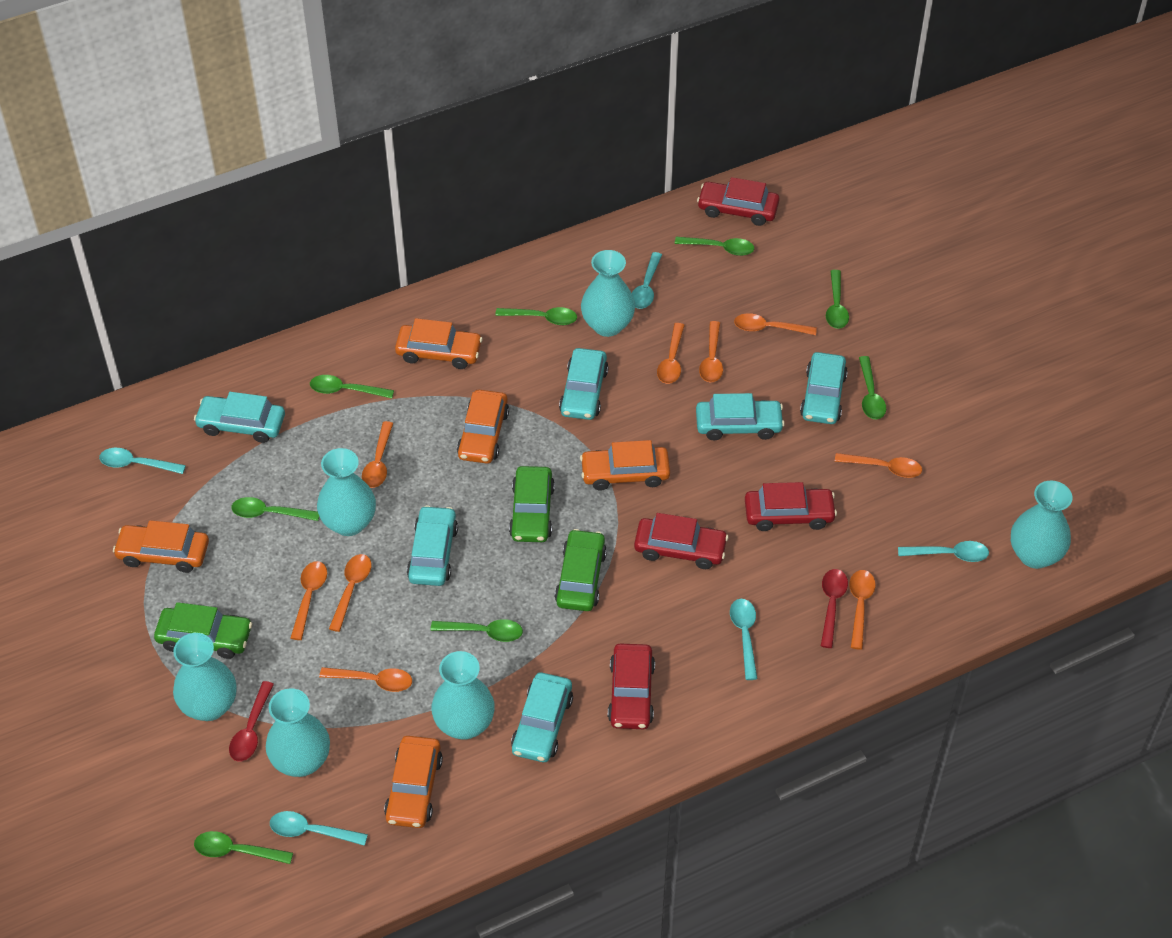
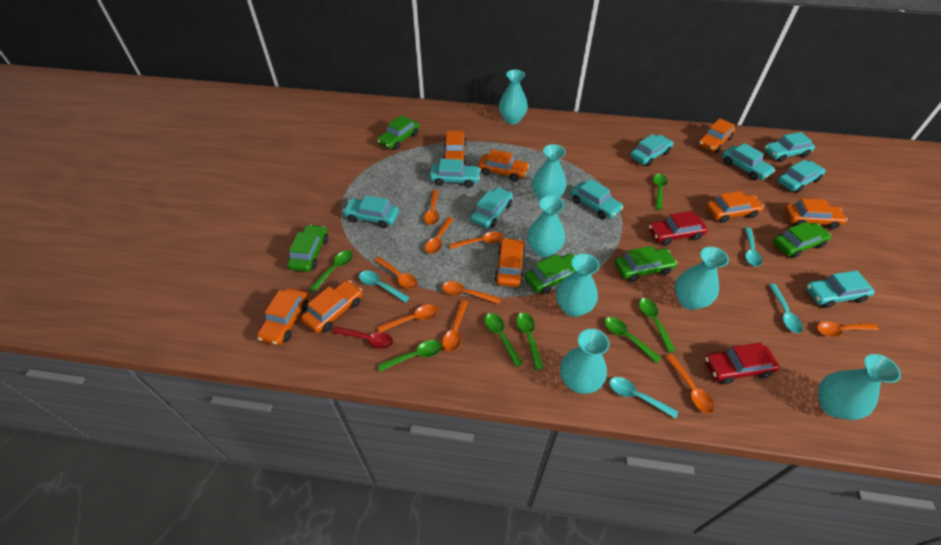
green car: [154,602,252,659] [509,466,555,542] [555,529,607,611] = 3 -> [287,225,328,272] [377,115,420,150] [525,253,576,294] [615,246,677,282] [773,222,832,258] = 5
green spoon: [194,831,293,864] [231,497,319,521] [310,375,394,398] [431,619,523,642] [495,307,577,325] [675,237,754,256] [826,270,849,329] [859,356,886,420] = 8 -> [309,250,353,292] [378,340,442,372] [485,313,523,367] [516,313,544,370] [605,317,661,363] [639,298,676,352] [653,174,668,210] = 7
orange car: [113,520,209,573] [384,736,443,828] [395,318,483,369] [457,390,509,464] [580,440,670,490] = 5 -> [257,288,309,345] [301,280,363,333] [443,131,466,164] [478,149,529,182] [494,238,525,287] [697,118,736,153] [706,191,764,223] [784,198,847,229] = 8
red car: [608,643,655,729] [634,513,728,569] [697,177,779,226] [745,482,837,531] = 4 -> [649,211,708,245] [704,342,779,384] = 2
red spoon: [229,681,274,761] [821,569,848,648] = 2 -> [332,326,393,349] = 1
turquoise car: [194,392,285,443] [407,505,458,586] [511,672,573,762] [559,348,609,420] [696,393,785,440] [800,352,848,424] = 6 -> [343,195,399,228] [430,159,481,187] [470,187,513,228] [570,179,624,219] [630,134,673,166] [722,143,775,180] [764,132,815,162] [777,160,826,193] [805,270,875,308] = 9
turquoise spoon: [99,448,186,474] [270,811,368,846] [632,252,662,309] [730,599,757,680] [898,541,989,562] = 5 -> [359,271,410,303] [609,377,678,419] [745,227,762,267] [769,284,803,333] = 4
turquoise vase: [173,633,236,721] [266,688,330,777] [317,448,376,536] [431,651,495,740] [581,250,635,337] [1011,481,1072,569] = 6 -> [499,70,528,124] [527,196,565,257] [532,144,566,200] [556,254,599,317] [560,329,609,394] [675,247,729,310] [818,354,901,420] = 7

